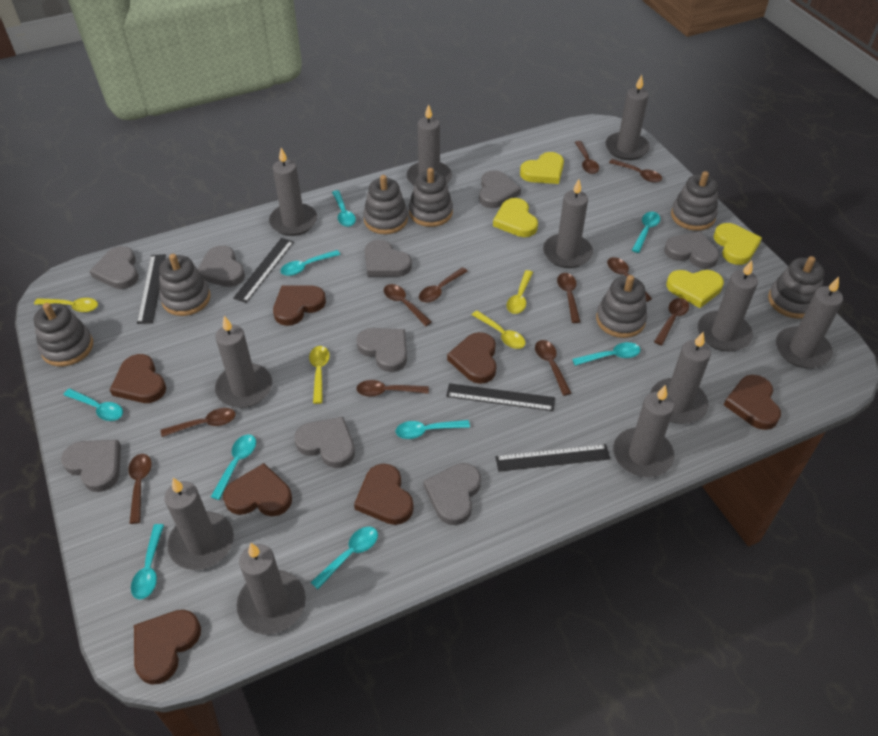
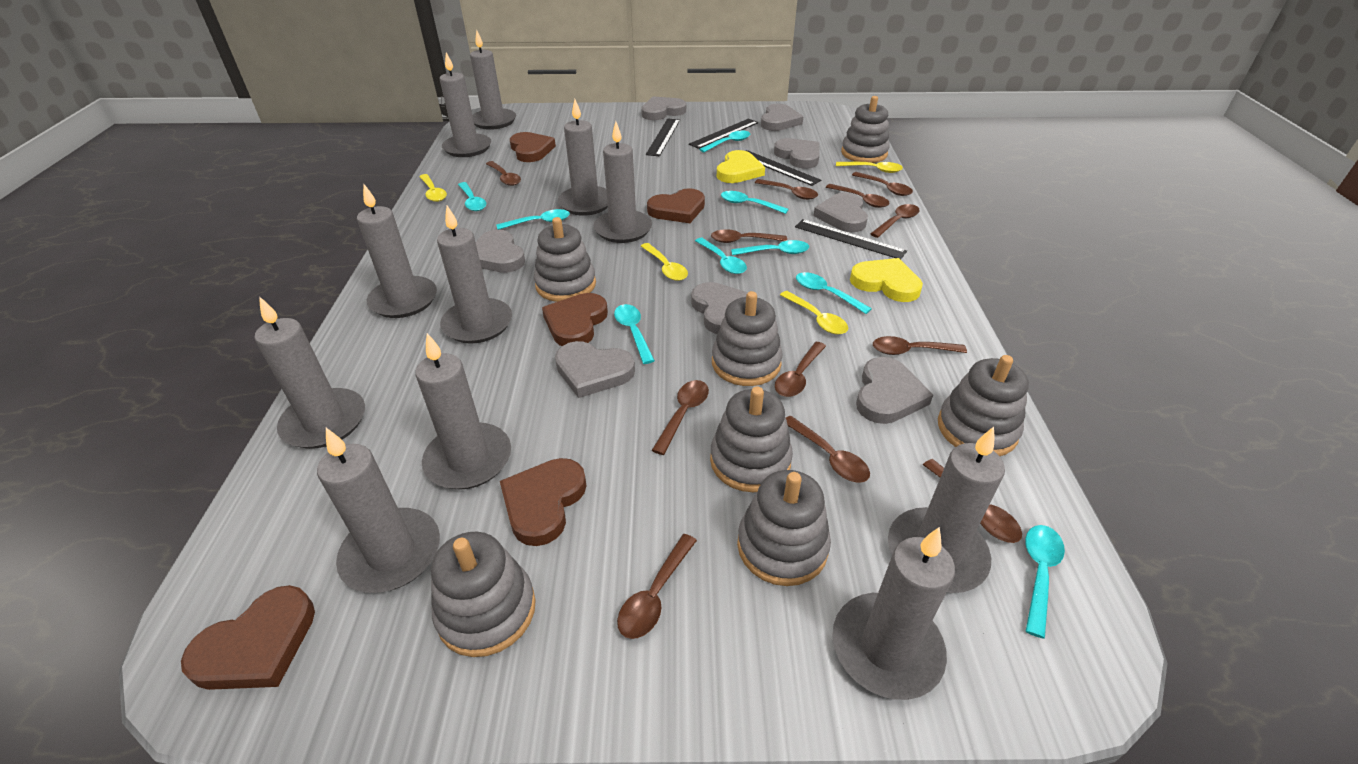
brown heart: [110,354,166,403] [134,610,201,685] [223,463,292,516] [273,285,326,326] [354,464,414,525] [447,332,496,384] [724,375,781,430] = 7 -> [181,585,315,690] [500,458,587,546] [510,132,556,162] [542,293,608,346] [647,188,705,223] = 5
brown spoon: [128,454,152,524] [161,408,236,437] [356,380,429,397] [384,284,432,326] [419,267,468,303] [535,340,571,396] [557,273,580,323] [575,141,599,174] [607,257,652,302] [609,159,662,183] [654,298,689,345] = 11 -> [486,161,521,186] [617,534,697,639] [652,380,709,455] [711,229,787,243] [755,179,818,200] [775,342,826,397] [786,416,870,482] [826,184,890,208] [852,172,913,196] [870,204,920,238] [873,336,967,355] [923,459,1022,543] = 12
grey heart: [61,440,121,492] [89,246,139,289] [198,245,245,287] [294,417,355,468] [356,328,407,372] [365,240,412,277] [424,463,481,525] [479,170,521,208] [664,231,719,269] = 9 -> [476,230,525,273] [555,341,635,398] [641,96,686,120] [691,282,748,334] [761,104,803,131] [774,138,819,169] [813,192,868,232] [856,357,933,424] = 8
yellow heart: [493,198,538,237] [520,152,564,184] [667,270,724,308] [714,223,762,265] = 4 -> [717,150,765,183] [850,258,923,302] = 2

